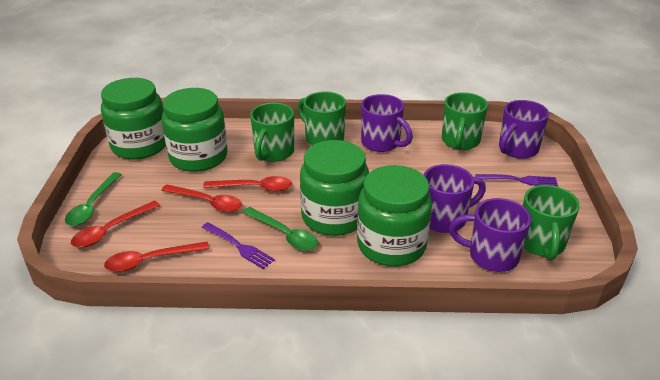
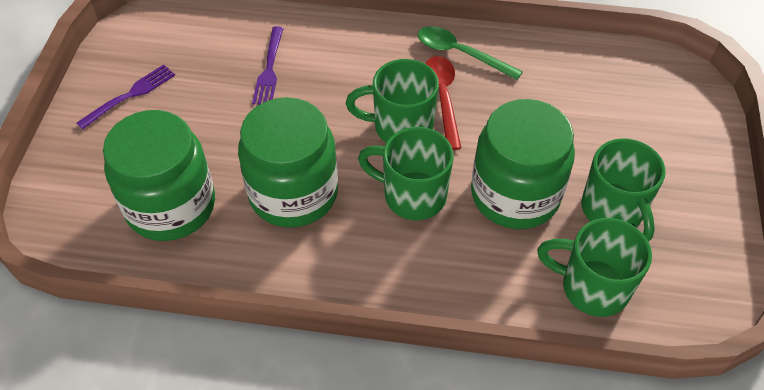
green jar: [101,78,166,160] [162,88,228,172] [300,140,369,236] [357,165,432,266] = 4 -> [103,110,215,241] [238,97,338,228] [471,99,575,229] = 3
green spoon: [65,172,122,226] [242,207,318,251] = 2 -> [418,26,523,80] = 1
purple mug: [361,94,413,152] [424,164,486,233] [449,198,531,272] [499,100,549,159] = 4 -> none = 0
red spoon: [71,201,160,248] [104,242,209,272] [161,185,242,212] [203,176,292,192] = 4 -> [425,56,461,150] = 1

